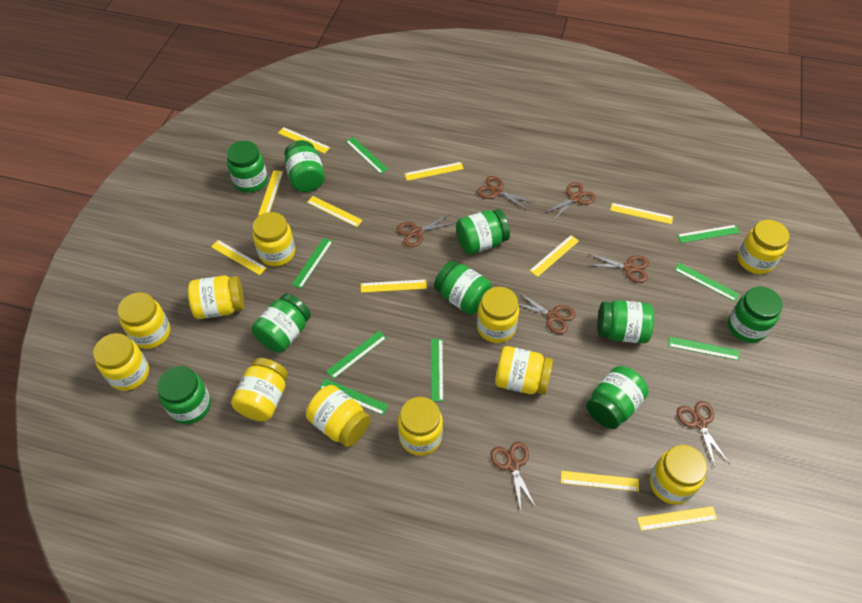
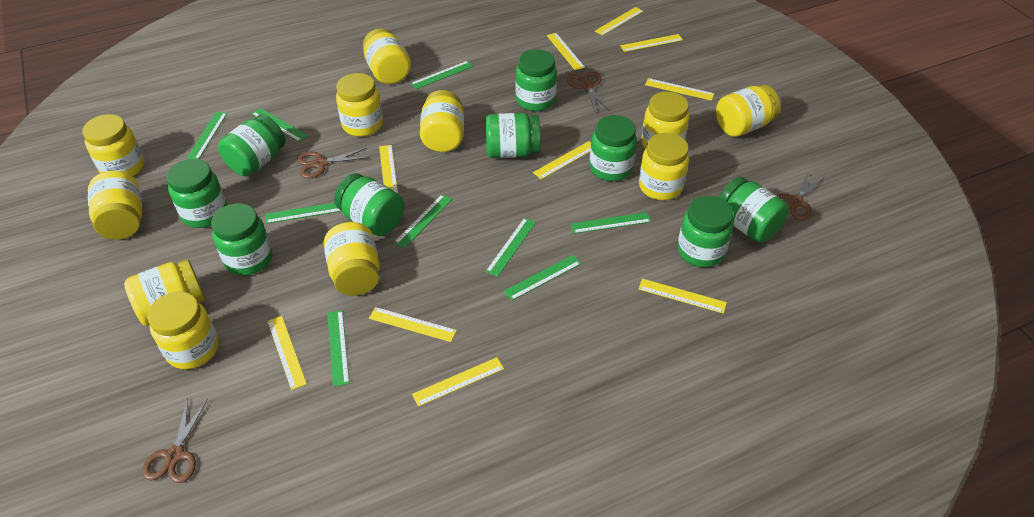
brown scissors: [396,214,456,247] [477,176,535,211] [490,442,537,512] [517,291,575,334] [543,182,595,220] [587,254,649,283] [677,401,729,467] = 7 -> [142,398,208,483] [297,148,370,178] [567,71,610,113] [776,172,825,220] = 4
green ruler: [292,238,333,288] [319,378,389,415] [326,330,387,379] [346,137,388,174] [431,339,443,402] [668,337,740,360] [674,263,739,302] [677,225,740,243] = 8 -> [187,112,227,159] [251,108,308,142] [265,203,341,224] [327,310,349,387] [394,194,452,249] [410,61,473,89] [485,218,536,277] [504,255,581,301] [571,212,651,234] = 9

